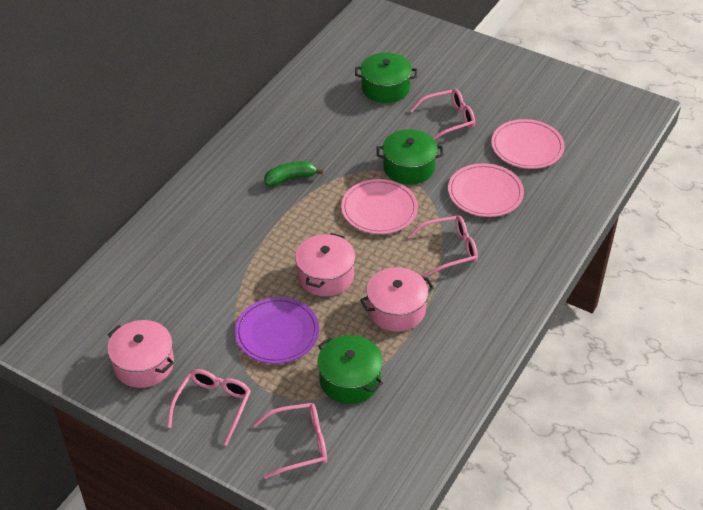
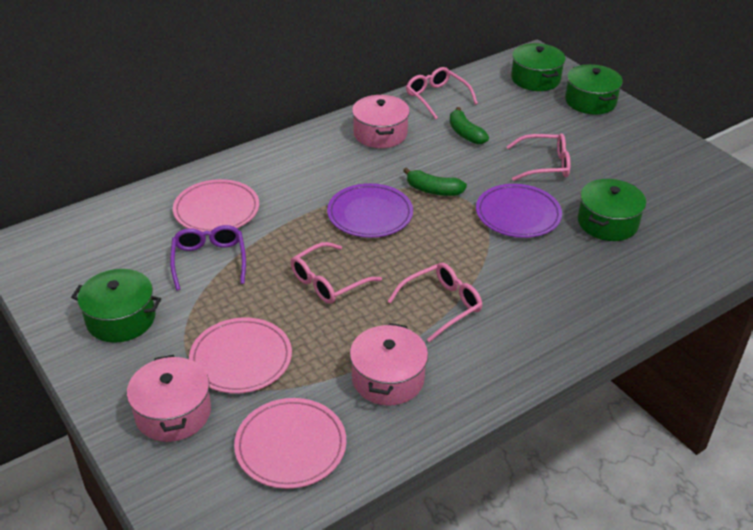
green banana: [264,161,324,187] = 1 -> [403,167,467,196] [450,107,489,145] = 2
green pot: [317,335,383,404] [355,53,417,103] [377,129,444,185] = 3 -> [71,269,161,343] [511,43,566,91] [565,64,623,115] [578,179,646,241] = 4
purple glasses: none = 0 -> [170,225,246,291] = 1
purple plate: [235,297,319,364] = 1 -> [327,183,413,238] [476,184,562,238] = 2

